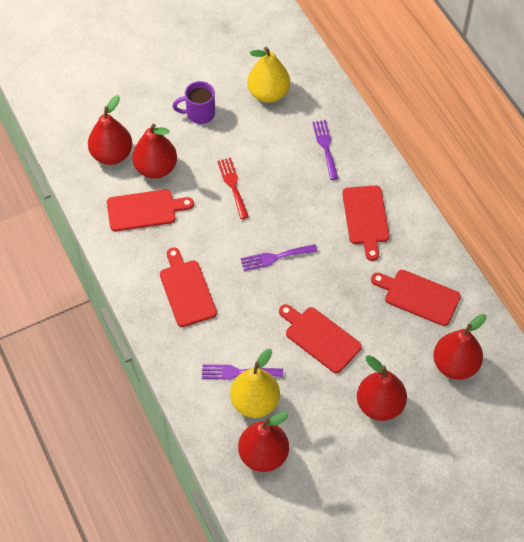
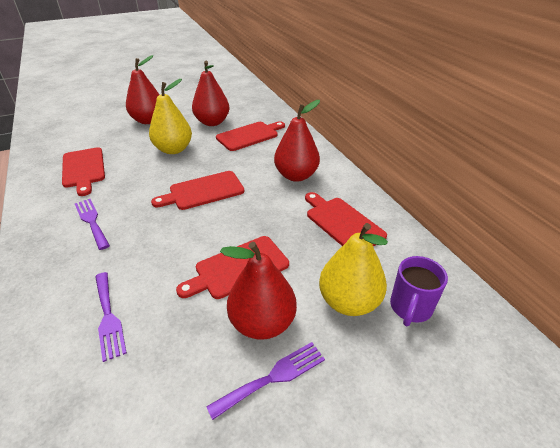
red fork: [217,158,249,219] = 1 -> none = 0
red pear: [88,95,133,165] [132,124,177,179] [238,412,289,472] [357,355,407,421] [433,314,487,380] = 5 -> [126,55,159,124] [192,61,229,126] [220,242,297,340] [274,100,320,182] = 4

